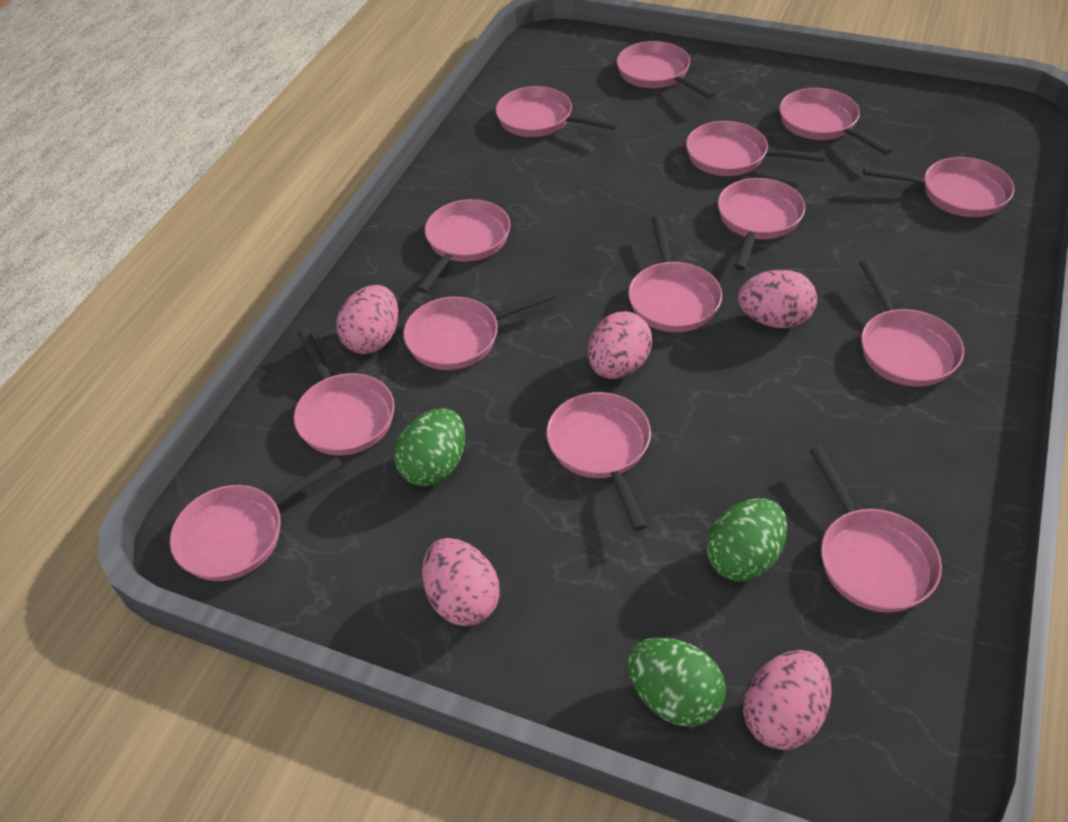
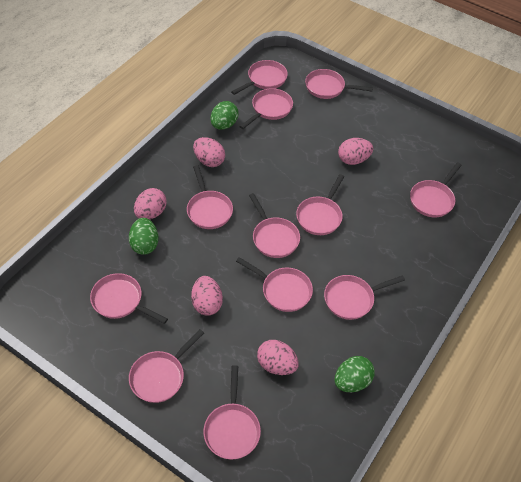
pink pan: [170,456,343,581] [294,329,395,456] [403,289,558,370] [416,199,510,293] [496,86,619,137] [547,392,651,531] [617,41,715,99] [628,215,722,332] [686,121,826,176] [718,178,805,270] [779,88,892,155] [809,446,942,613] [859,260,964,387] [863,157,1014,217] = 14 -> [90,273,168,324] [129,329,204,403] [187,165,233,229] [203,365,261,459] [231,60,288,95] [236,257,313,312] [239,88,293,129] [249,193,300,258] [296,174,344,235] [305,69,373,99] [324,275,405,320] [410,162,462,218] = 12

